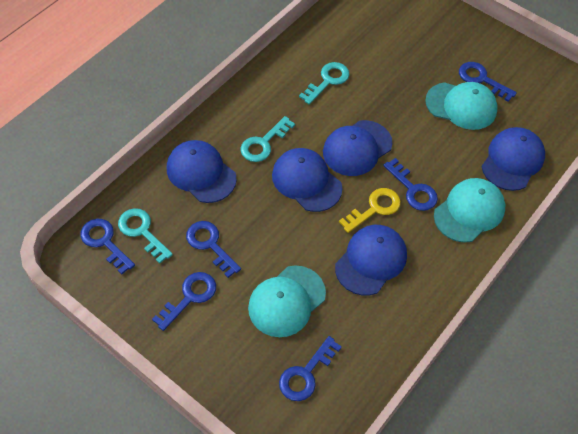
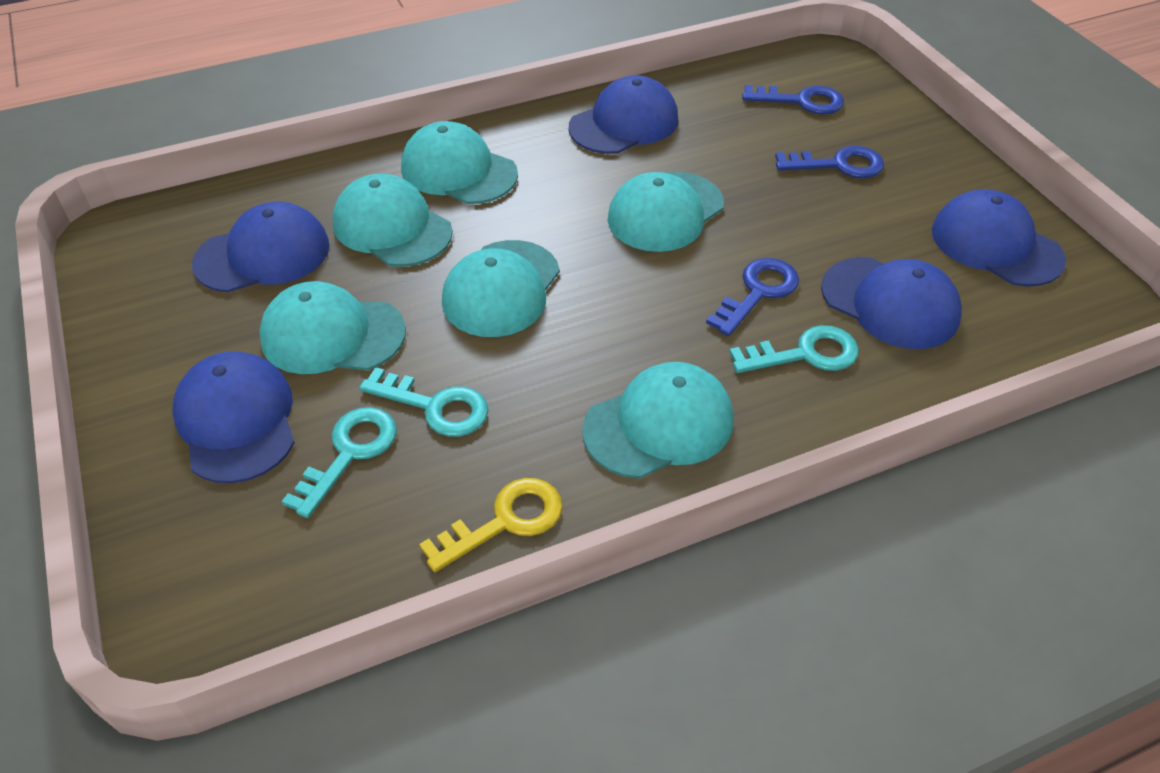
blue key: [80,219,135,275] [152,272,216,331] [186,221,241,278] [279,336,342,401] [383,158,438,211] [459,62,517,102] = 6 -> [706,258,799,336] [742,85,844,114] [775,146,884,178] = 3
turquoise cap: [248,265,326,337] [425,82,498,130] [434,178,505,243] = 3 -> [259,281,406,374] [332,174,453,267] [401,121,518,204] [442,240,560,337] [582,362,734,478] [607,172,724,252] = 6

